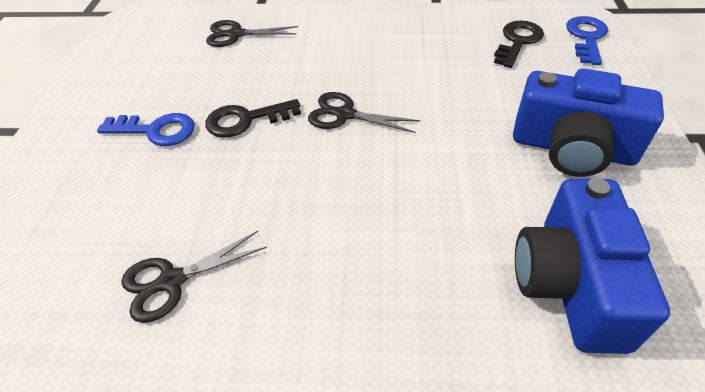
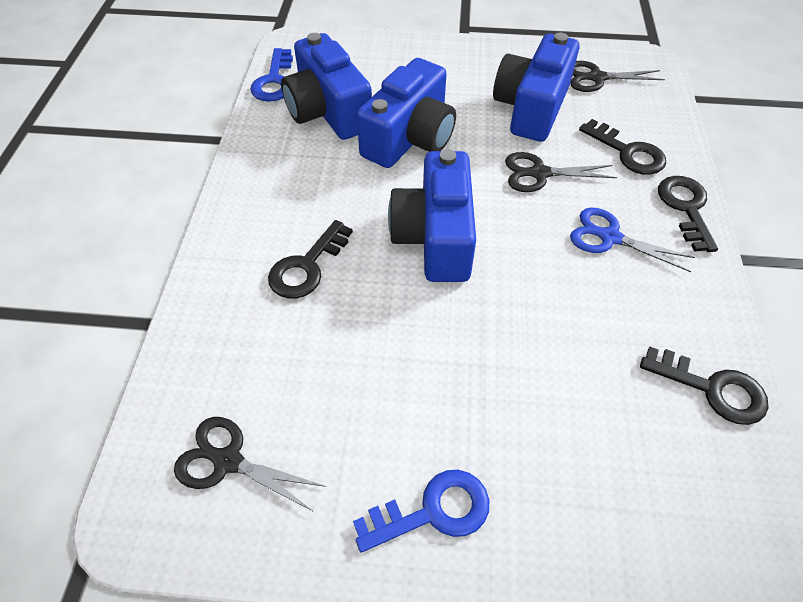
black key: [205,99,301,137] [494,20,544,68] = 2 -> [268,220,353,299] [579,119,666,175] [640,347,768,425] [658,176,718,252] = 4
blue camera: [513,69,664,177] [515,178,670,354] = 2 -> [281,33,372,140] [357,58,456,168] [388,149,476,282] [493,33,579,142] = 4
blue scissors: none = 0 -> [570,208,695,272] = 1

